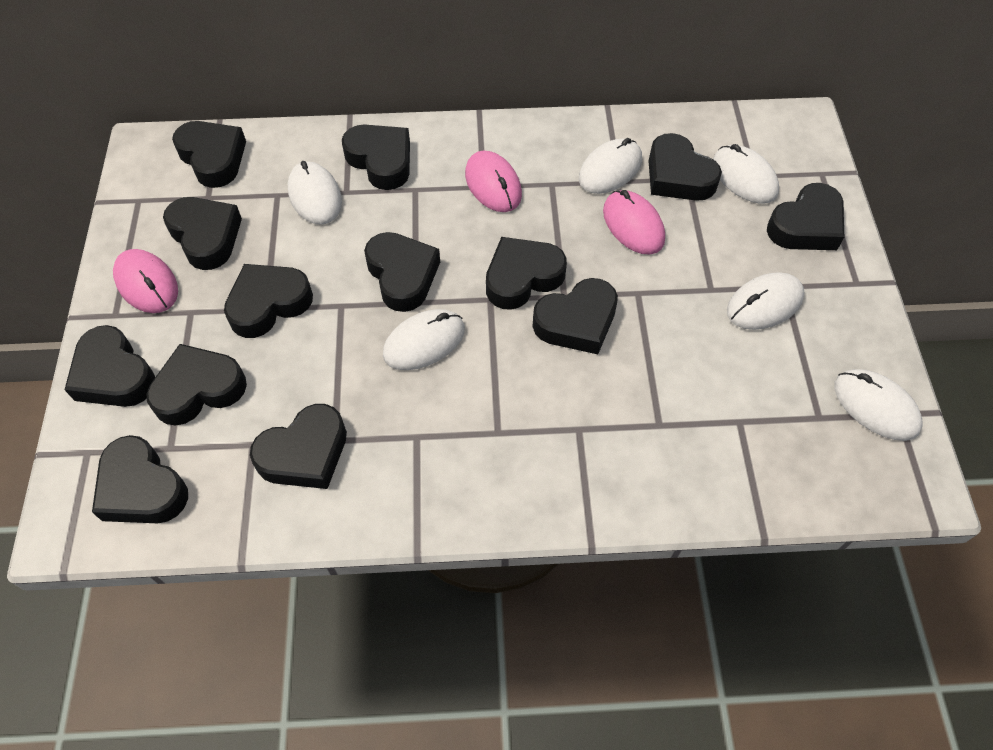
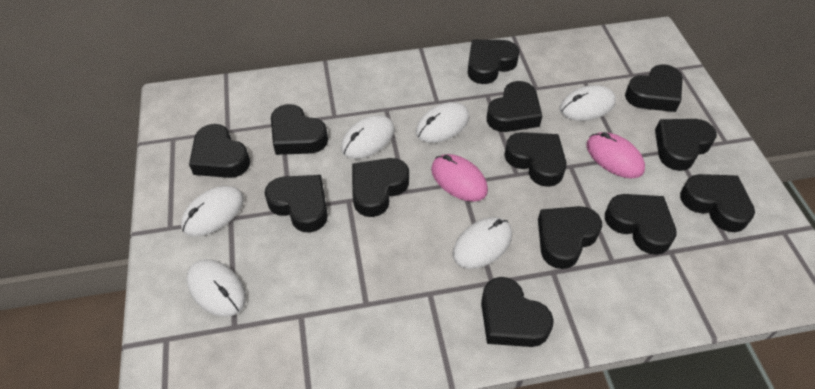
pink mouse: [113,249,178,313] [465,150,522,212] [603,190,665,255] = 3 -> [431,154,488,202] [586,132,645,178] = 2

